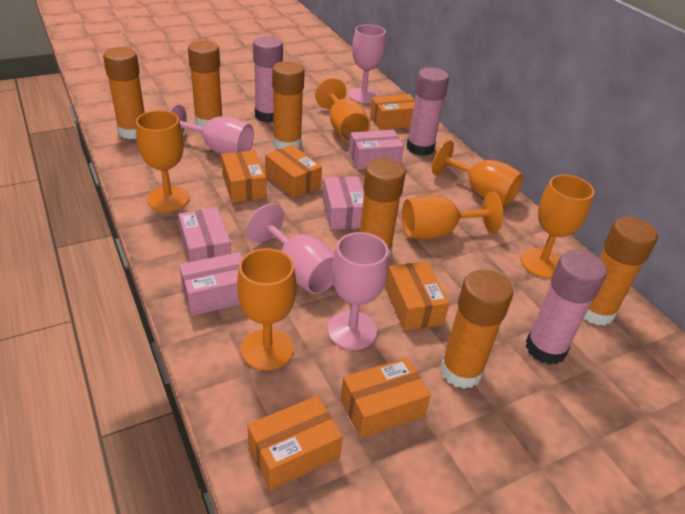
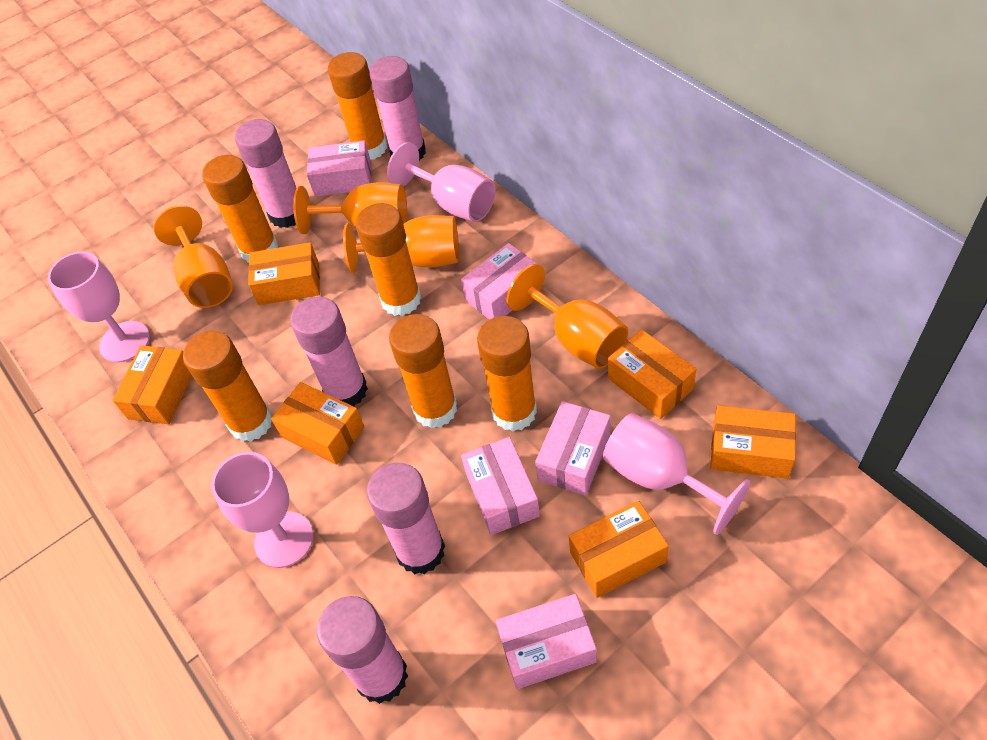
orange goblet: [136,110,189,212] [237,248,297,371] [315,78,370,142] [402,192,503,239] [432,140,523,207] [521,175,595,278] = 6 -> [154,206,233,308] [293,182,407,234] [343,215,459,273] [506,264,628,369] = 4
pink box: [178,207,231,262] [179,252,242,316] [323,176,364,230] [349,130,404,170] = 4 -> [307,141,371,197] [461,243,537,320] [461,437,540,535] [496,594,597,689] [535,401,611,496] = 5
pink glue stick: [253,36,283,122] [407,68,449,156] [526,250,607,365] = 3 -> [235,119,296,228] [290,297,368,406] [317,596,408,704] [367,463,445,575] [369,56,426,161] = 5

